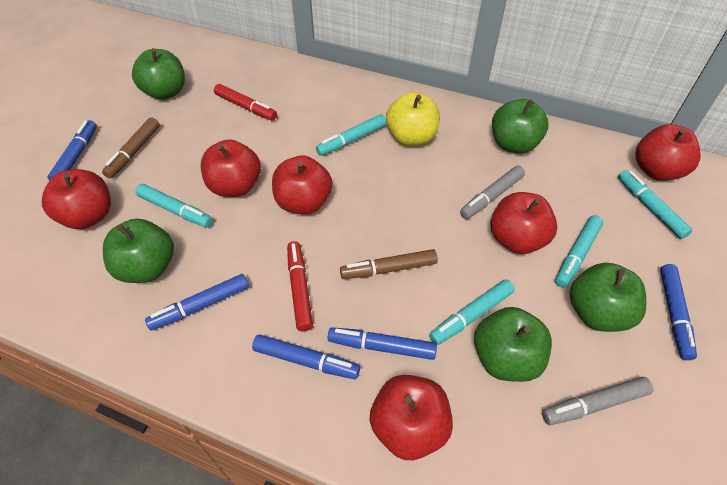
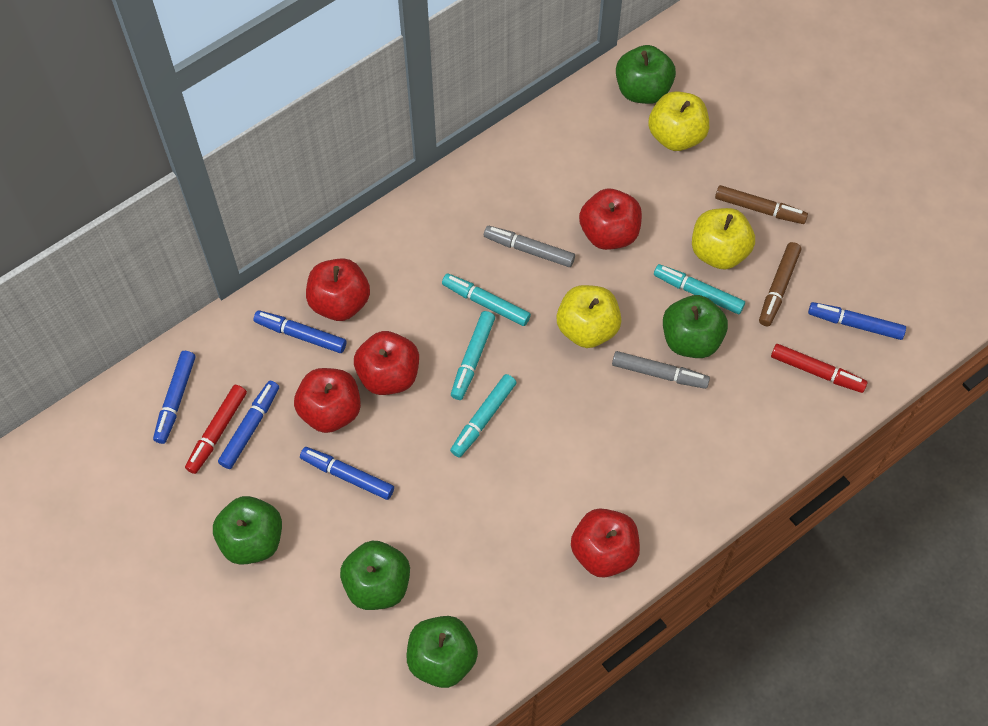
red apple: [42,169,111,229] [201,139,261,197] [272,156,332,214] [370,375,453,460] [490,192,557,254] [635,124,701,181] = 6 -> [294,368,361,433] [306,258,370,321] [354,331,419,395] [571,509,640,577] [579,189,642,250] = 5
turquoise marker: [135,184,213,228] [316,114,386,156] [429,279,515,345] [555,215,603,288] [618,170,693,239] = 5 -> [442,274,531,326] [450,374,517,457] [451,311,495,400] [654,264,745,314] = 4
yellow apple: [386,92,440,146] = 1 -> [556,285,621,348] [648,91,709,151] [692,208,755,270] = 3

